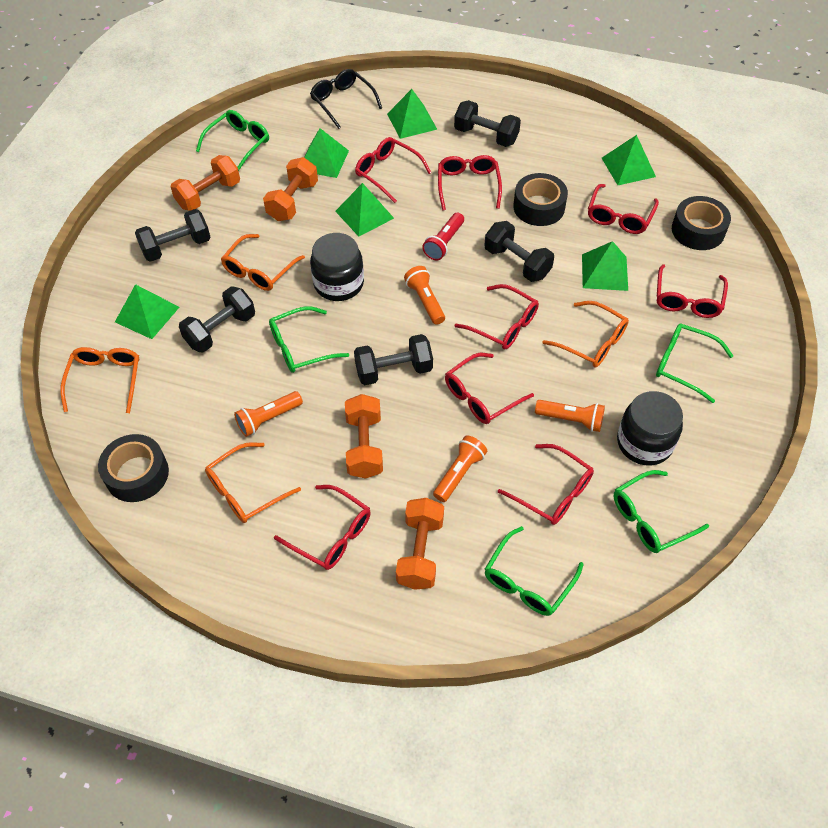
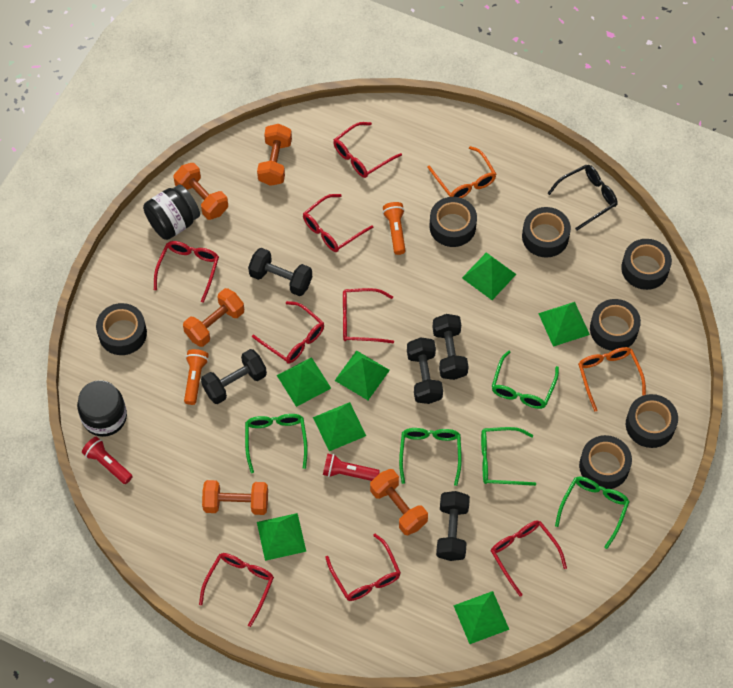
black tape: [98,434,169,502] [513,173,568,226] [672,196,731,250] = 3 -> [96,303,147,355] [429,197,477,247] [522,207,571,258] [579,435,632,489] [590,299,641,351] [621,239,672,290] [626,394,678,448] = 7
green pyramid: [115,284,179,339] [304,128,349,178] [335,183,394,237] [387,89,438,139] [582,241,628,291] [602,135,656,185] = 6 -> [257,513,306,561] [277,357,331,407] [313,402,366,451] [334,350,390,400] [453,591,509,644] [462,252,516,300] [538,302,590,347] = 7
orange dumbbell: [171,155,240,211] [263,157,318,221] [345,394,383,479] [396,498,444,590] = 4 -> [174,163,228,220] [183,288,244,347] [202,480,268,515] [257,124,292,186] [370,469,428,535] = 5
orange flashlight: [234,391,303,437] [404,266,445,325] [433,435,487,502] [535,400,605,432] = 4 -> [184,349,209,405] [383,202,406,255] = 2
orange glasses: [60,347,139,413] [205,442,301,523] [221,234,305,291] [543,301,629,368] = 4 -> [427,146,496,198] [578,347,646,412] = 2
red flashlight: [422,213,464,261] = 1 -> [82,437,133,484] [323,453,380,481] = 2

